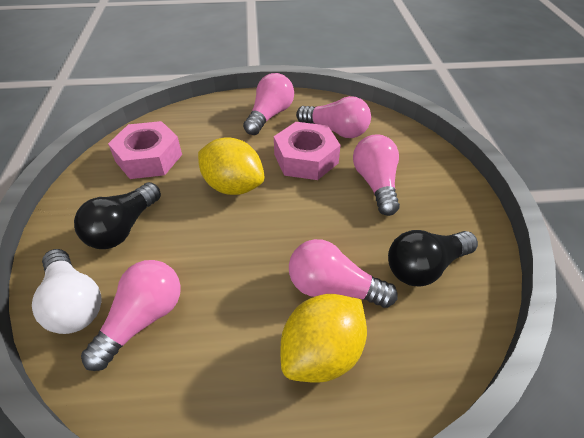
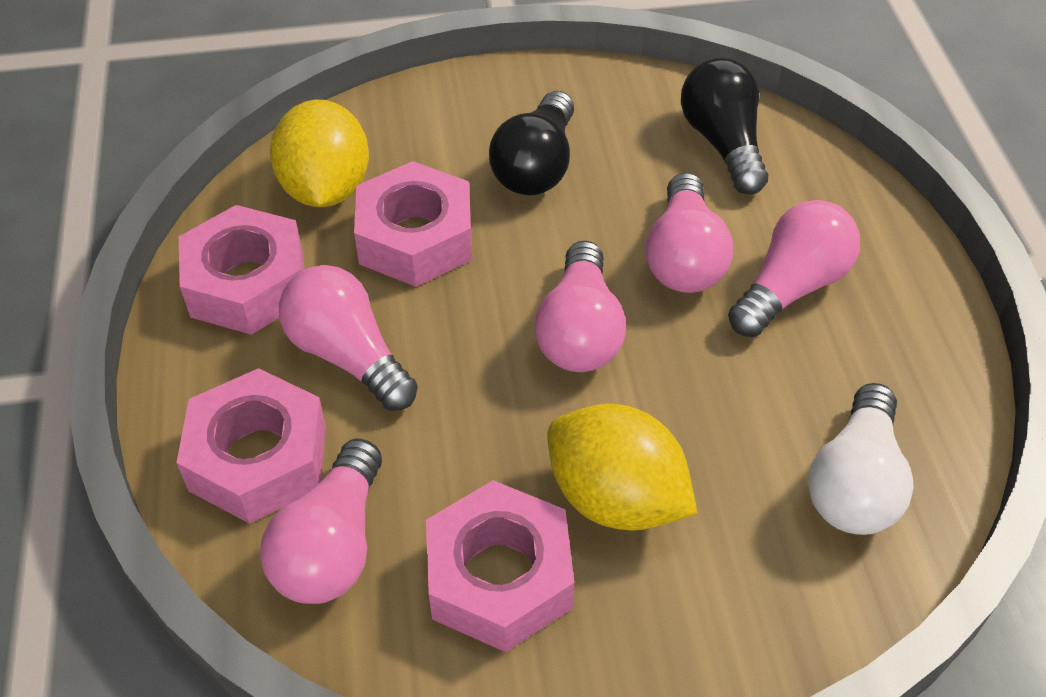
pink nut: [108,121,182,179] [274,122,341,180] = 2 -> [176,368,326,524] [179,205,305,335] [354,161,472,287] [426,480,574,652] = 4

